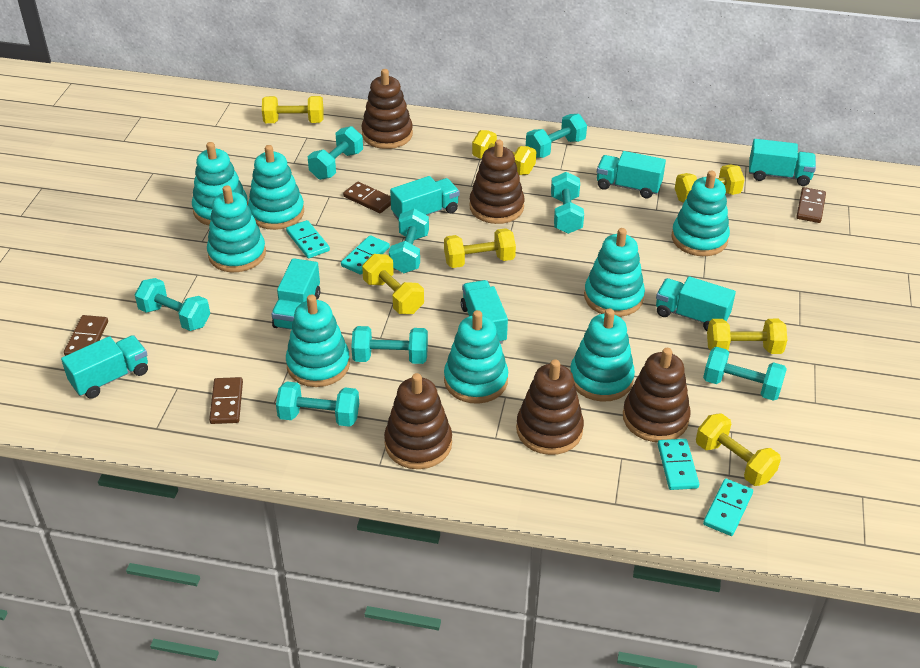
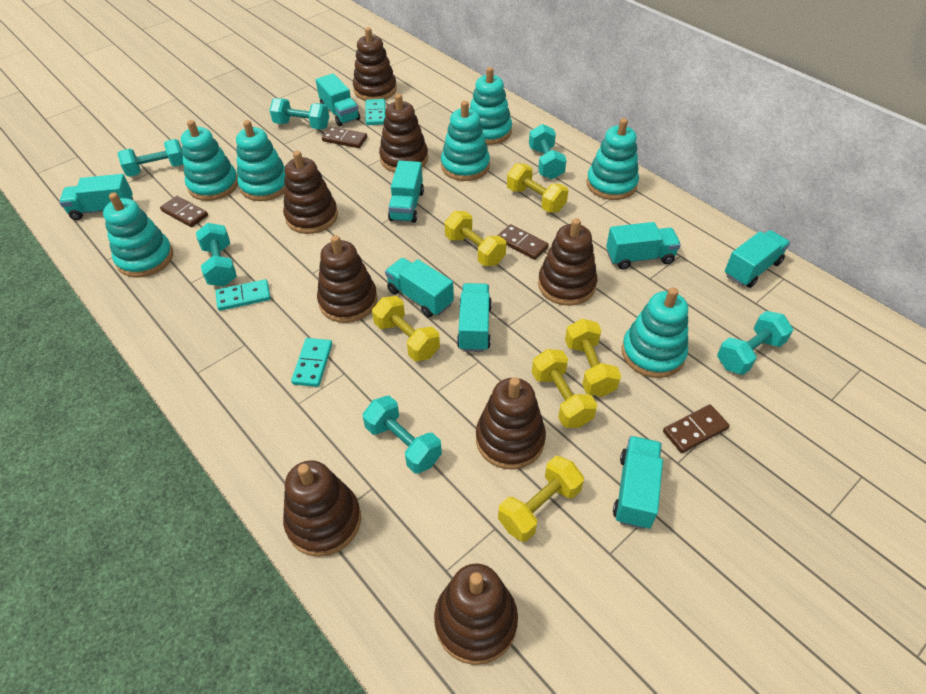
brown stacking toy: [361,69,413,149] [384,373,452,469] [469,140,524,224] [516,359,584,455] [623,348,691,442] = 5 -> [283,151,338,234] [283,460,361,557] [317,235,378,323] [353,27,397,101] [379,94,428,172] [434,563,518,665] [476,377,546,469] [538,218,597,306] = 8
turquoise domino: [286,220,330,258] [341,235,390,275] [658,439,699,490] [703,479,753,536] = 4 -> [216,279,270,311] [291,338,332,387] [365,99,386,125] = 3
turquoise dumbbell: [135,278,210,331] [276,381,359,427] [308,126,363,180] [351,326,428,364] [389,209,429,273] [526,114,587,158] [551,172,584,234] [703,347,787,401] = 8 -> [117,139,183,177] [196,223,237,287] [269,98,329,129] [363,396,442,474] [529,124,566,179] [717,311,793,375] = 6
turquoise stacking toy: [192,142,248,225] [207,185,266,272] [248,145,304,230] [286,295,350,387] [444,310,508,404] [570,308,635,402] [584,228,645,317] [672,171,730,256] = 8 -> [103,192,173,278] [181,120,238,201] [236,120,285,201] [441,101,490,181] [470,67,512,145] [586,118,639,200] [622,288,688,378] = 7
turquoise truck: [61,335,148,399] [272,258,320,330] [390,176,459,221] [461,280,508,344] [597,151,666,198] [656,276,736,331] [749,139,816,186] = 7 -> [59,174,133,220] [316,73,360,126] [385,258,454,318] [388,161,424,223] [457,283,492,352] [606,222,681,270] [613,436,663,529] [725,230,790,288] = 8
yellow dumbbell: [262,96,324,123] [362,254,424,314] [444,228,516,268] [472,130,536,175] [675,165,745,203] [696,413,781,486] [707,319,787,354] = 7 -> [372,296,440,361] [445,211,506,266] [498,456,584,542] [507,163,568,213] [532,349,597,428] [565,319,621,397] = 6

